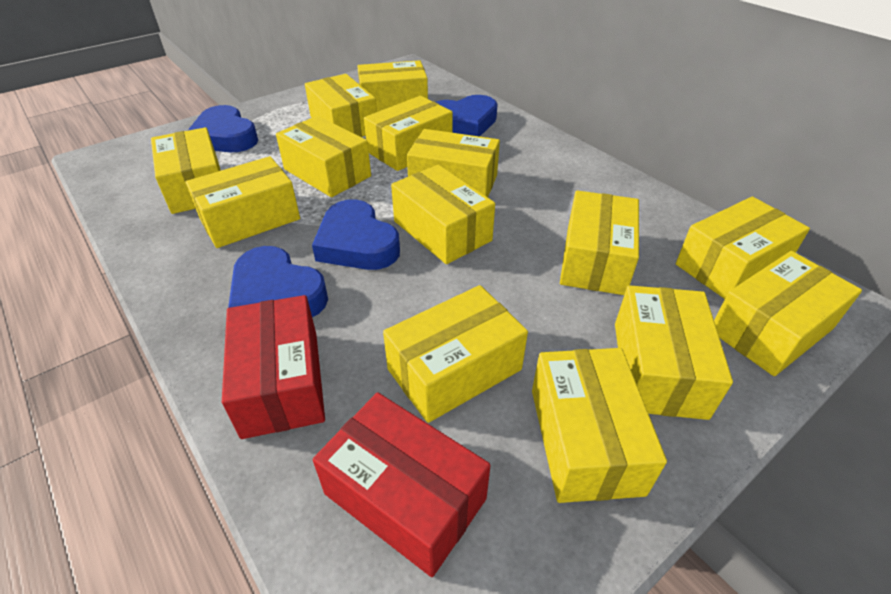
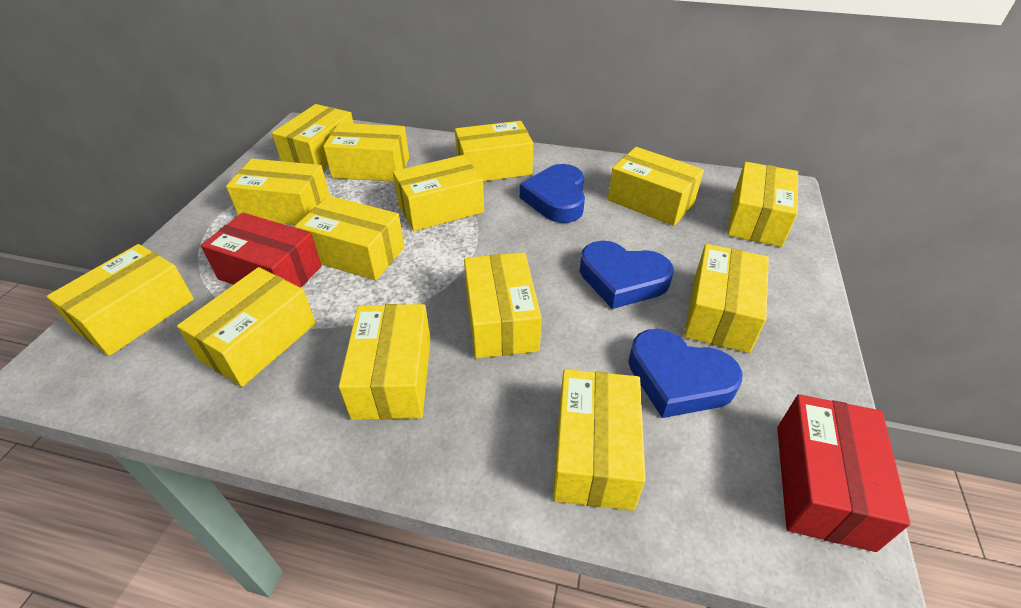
blue heart: [187,105,258,152] [228,246,328,317] [312,199,400,270] [436,95,498,137] = 4 -> [520,164,585,223] [580,241,674,309] [628,329,743,418] = 3

